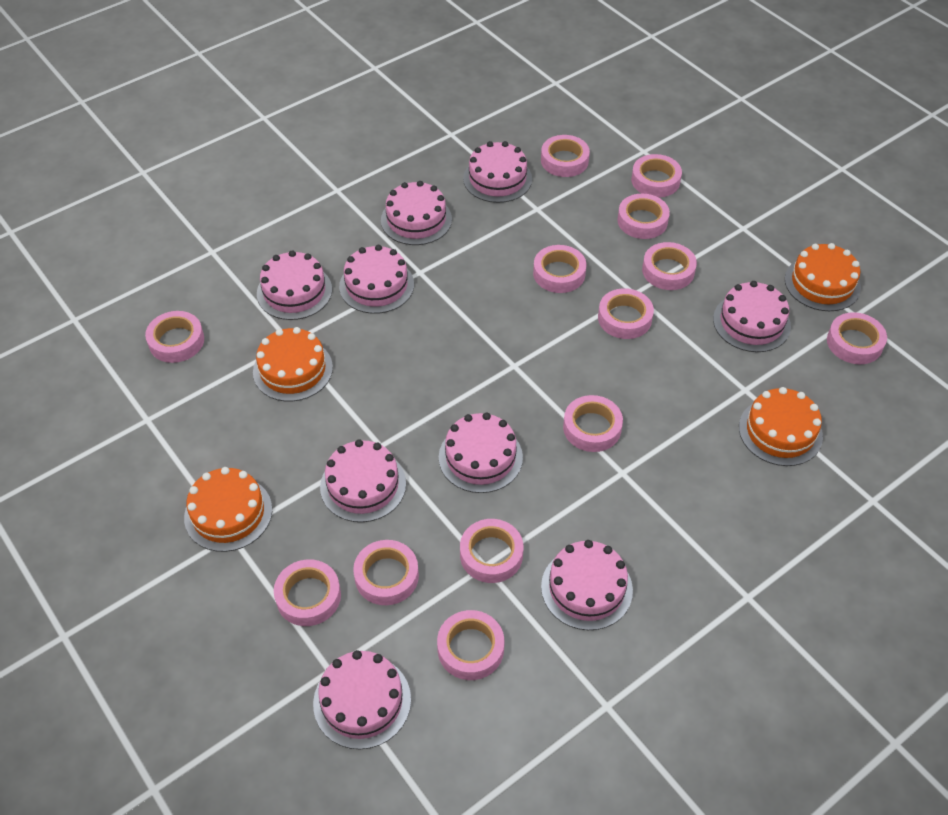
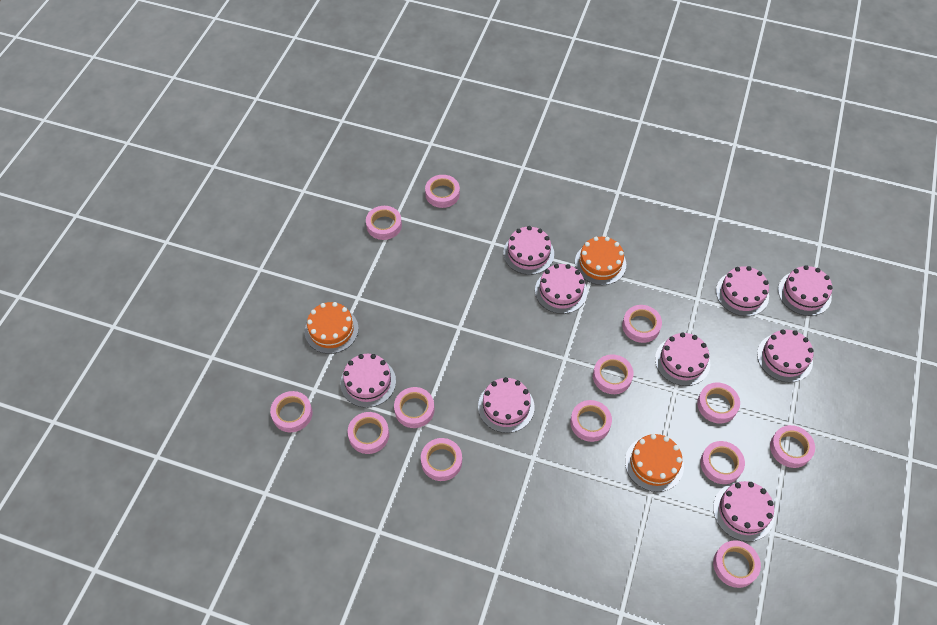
orange cake: [184,467,272,552] [253,327,333,401] [739,387,823,466] [785,243,861,311] = 4 -> [305,302,359,354] [575,237,626,285] [625,434,684,492] = 3

